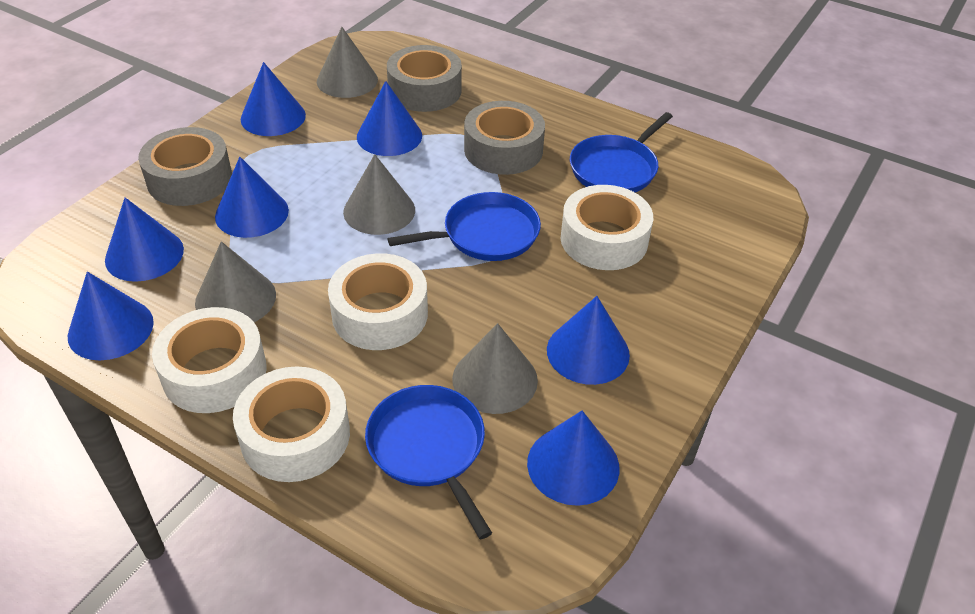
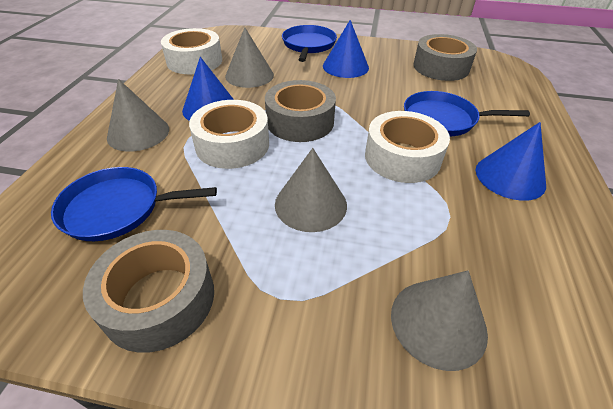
blue cone: [68,271,154,360] [105,197,184,282] [215,157,289,238] [241,62,306,136] [357,81,422,156] [527,411,620,506] [547,296,630,385] = 7 -> [182,57,234,121] [323,20,369,78] [476,122,546,201] = 3
white tape: [152,307,267,413] [233,366,350,482] [328,253,428,350] [560,185,653,270] = 4 -> [161,28,222,74] [189,100,269,169] [365,111,450,183] = 3

